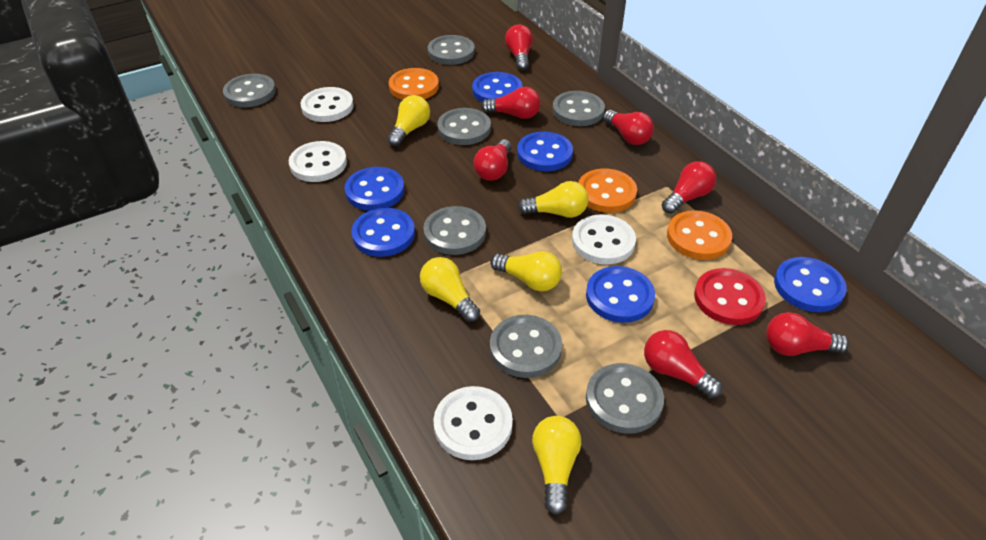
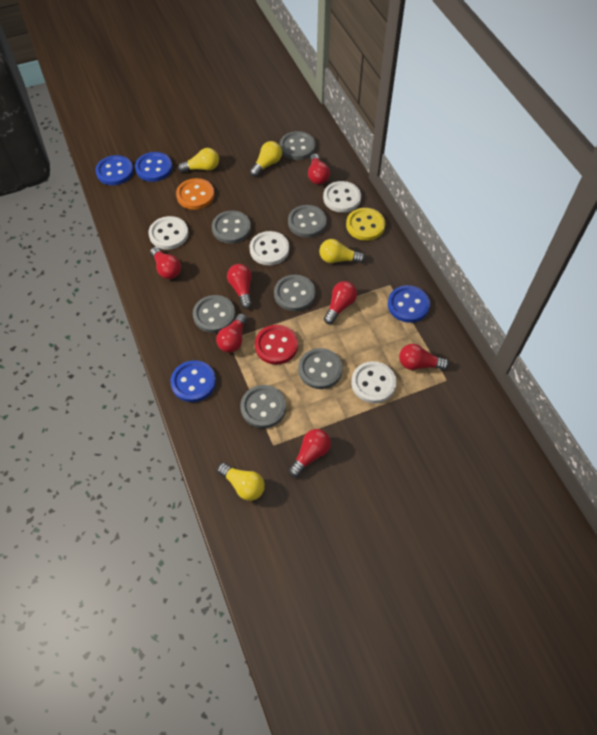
blue button: [345,167,404,211] [351,208,415,257] [472,72,522,102] [517,131,573,172] [586,266,655,323] [774,257,847,312] = 6 -> [95,155,134,185] [135,152,173,182] [170,360,216,402] [388,285,430,323] = 4
orange button: [389,68,439,100] [578,168,637,213] [667,210,732,260] = 3 -> [176,178,214,210] = 1
yellow button: none = 0 -> [346,208,385,241] = 1
yellow light bulb: [387,95,430,146] [420,257,480,322] [490,251,562,291] [518,181,588,218] [532,416,581,515] = 5 -> [178,148,219,173] [217,463,265,501] [250,141,282,177] [319,239,365,263] = 4

